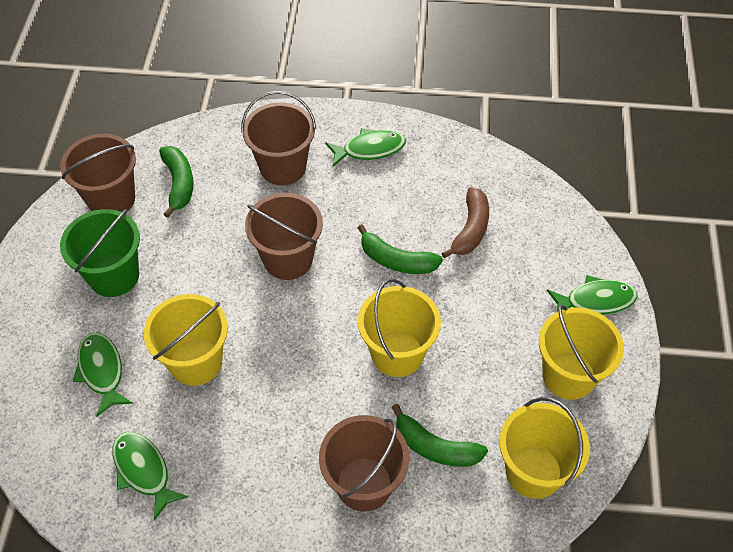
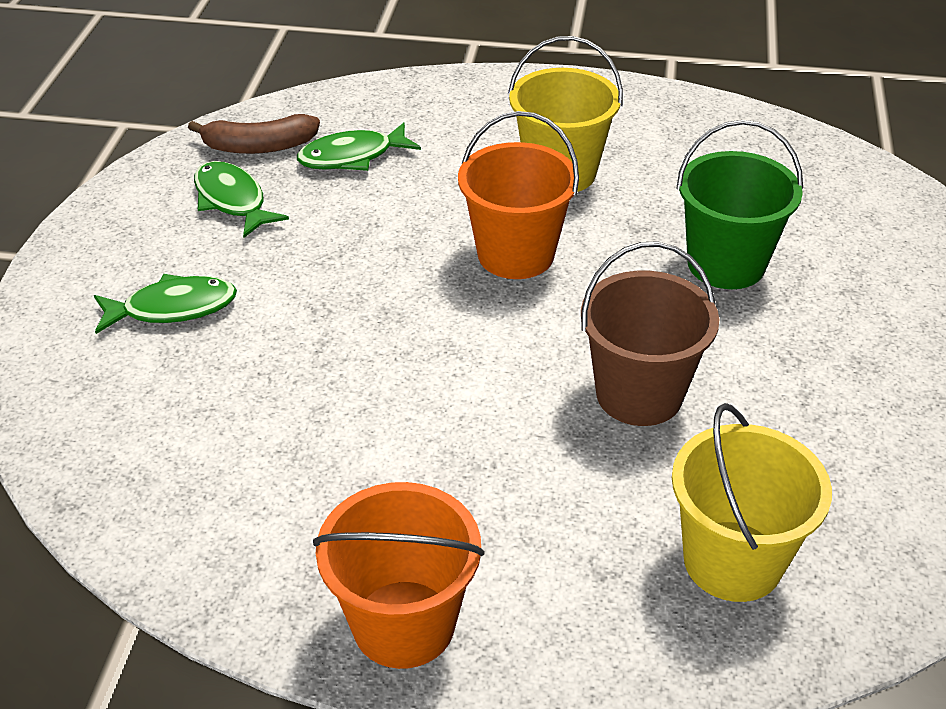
brown bucket: [60,134,136,212] [241,91,316,186] [245,193,323,280] [319,415,409,512] = 4 -> [581,241,719,426] = 1
green banana: [159,146,193,218] [358,224,443,274] [392,404,488,467] = 3 -> none = 0
green fish: [73,333,133,417] [113,432,188,521] [325,128,406,167] [547,275,637,314] = 4 -> [94,274,237,334] [194,161,289,238] [297,123,421,171] = 3
orange bucket: none = 0 -> [313,482,484,669] [458,111,579,279] = 2
yellow bucket: [144,294,228,386] [358,279,441,377] [499,397,590,499] [539,305,624,400] = 4 -> [508,36,623,192] [672,403,832,602] = 2

